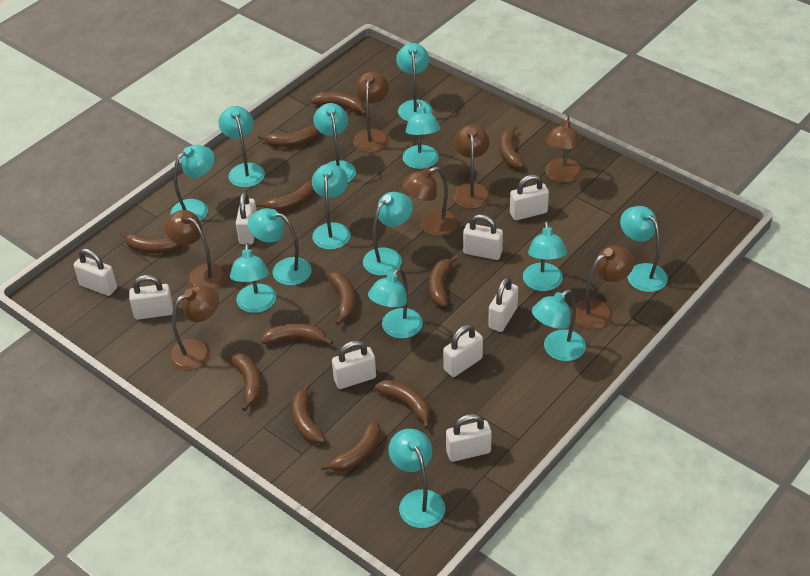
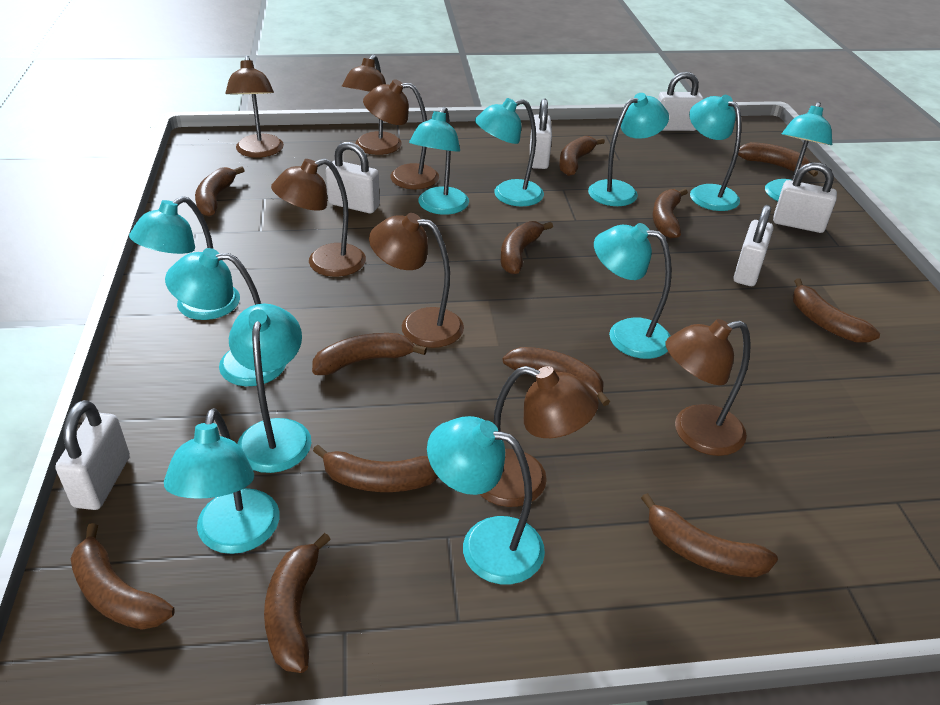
turquoise lamp: [171,145,214,221] [218,106,265,188] [230,243,276,313] [248,208,312,286] [312,164,350,250] [313,103,356,182] [363,192,413,276] [368,268,423,339] [389,429,445,528] [396,43,433,121] [403,102,441,169] [523,221,567,291] [532,289,586,361] [620,206,668,292] = 14 -> [129,196,240,320] [164,408,280,554] [165,248,286,386] [229,303,311,473] [409,107,469,215] [427,416,545,584] [475,98,544,206] [588,93,669,206] [594,223,672,359] [689,95,741,211] [765,102,832,201] = 11
white padlock: [74,248,117,296] [129,275,174,320] [236,192,257,245] [332,340,376,389] [443,324,483,377] [446,414,492,462] [463,214,503,260] [488,277,518,332] [510,174,549,220] = 9 -> [55,400,130,510] [326,142,380,214] [530,98,552,169] [658,72,704,131] [733,205,773,286] [773,162,837,233] = 6

